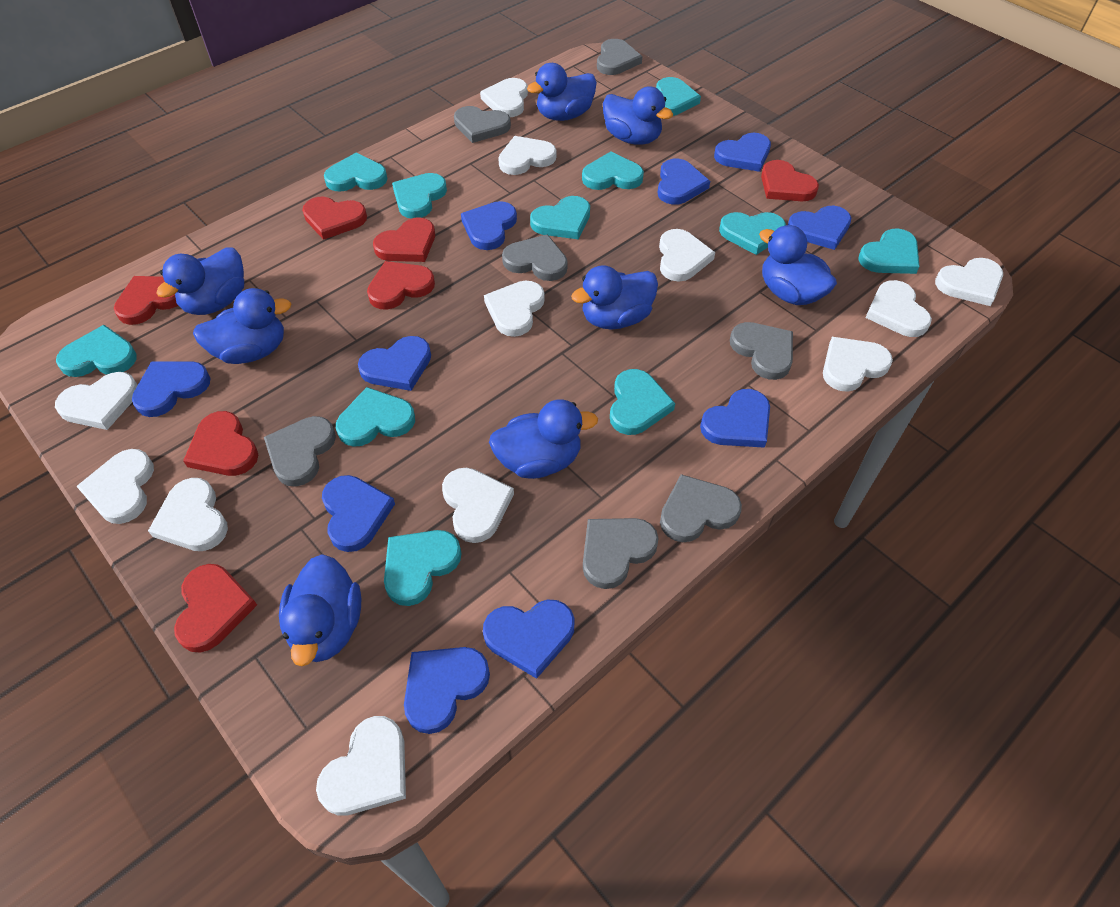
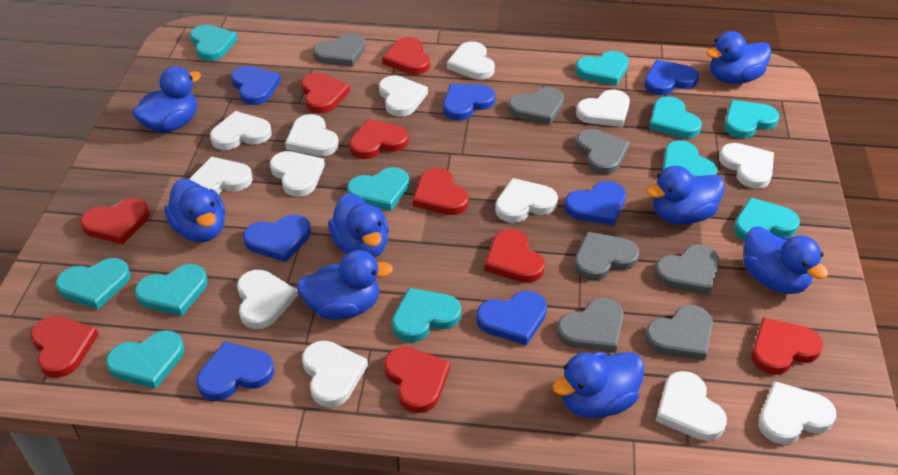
blue heart: [132,361,211,417] [322,475,395,552] [358,336,431,391] [404,647,490,734] [461,201,517,250] [483,599,575,679] [657,159,710,205] [700,389,770,448] [714,133,771,172] [788,206,851,250] = 10 -> [197,341,274,401] [231,66,281,105] [243,214,311,262] [443,84,496,120] [476,291,547,345] [565,181,626,226] [644,60,699,95] = 7
red heart: [114,276,178,325] [174,564,257,653] [183,411,258,476] [302,197,367,240] [367,261,435,310] [373,217,435,262] [761,160,819,201] = 7 -> [31,316,99,378] [80,198,150,244] [301,73,350,113] [349,119,409,159] [382,37,430,75] [384,347,450,413] [413,168,469,215] [485,229,545,283] [751,318,823,375] = 9
white heart: [55,372,138,430] [76,449,154,524] [148,478,228,551] [316,716,406,816] [442,468,514,543] [480,78,528,117] [484,280,545,337] [498,136,556,175] [659,229,715,282] [823,337,893,392] [865,280,932,337] [935,258,1003,306] = 12 -> [190,157,253,194] [210,111,272,150] [237,270,298,329] [270,151,325,197] [285,114,339,156] [302,341,368,407] [379,76,428,117] [447,41,495,80] [495,178,558,223] [576,89,630,127] [656,371,727,441] [719,143,774,189] [758,381,836,444] = 13

